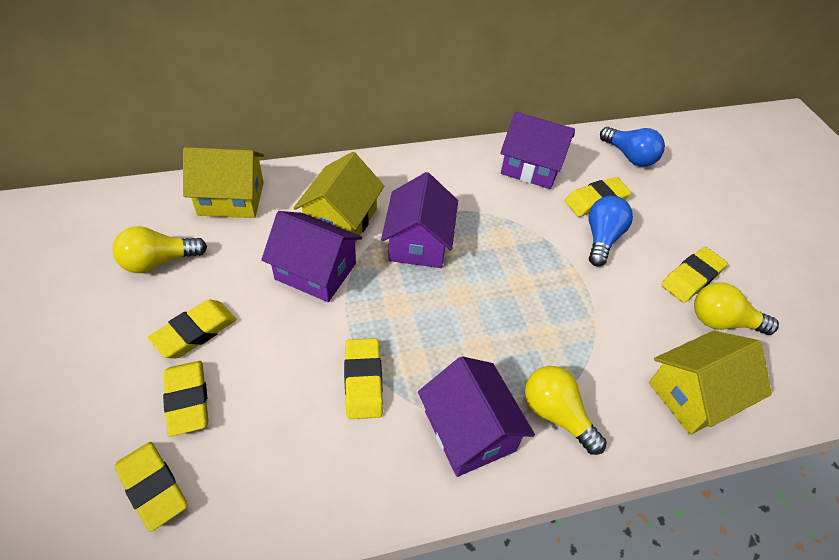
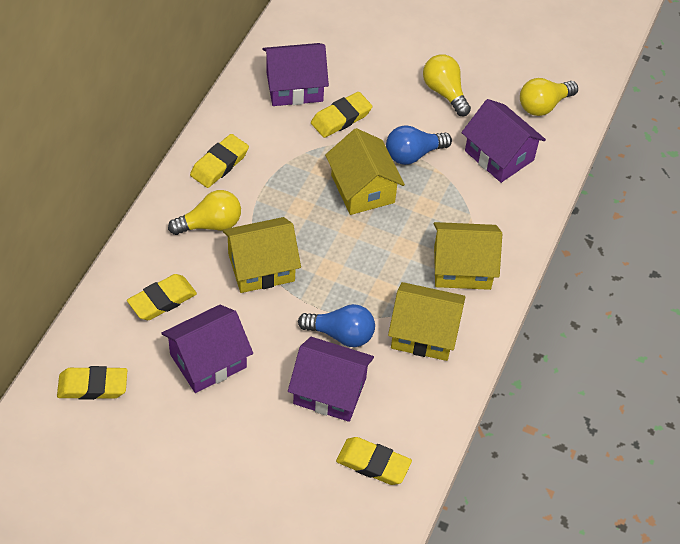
yellow eraser: [115,442,188,532] [148,300,236,358] [163,361,208,436] [344,338,383,419] [565,177,632,217] [661,247,728,303] = 6 -> [57,366,127,400] [127,274,197,320] [190,134,249,188] [311,92,372,138] [336,437,412,485] = 5
yellow house: [183,147,264,218] [294,152,384,243] [649,331,772,435] = 3 -> [222,217,301,293] [325,128,405,215] [388,282,465,361] [434,222,502,290] = 4

